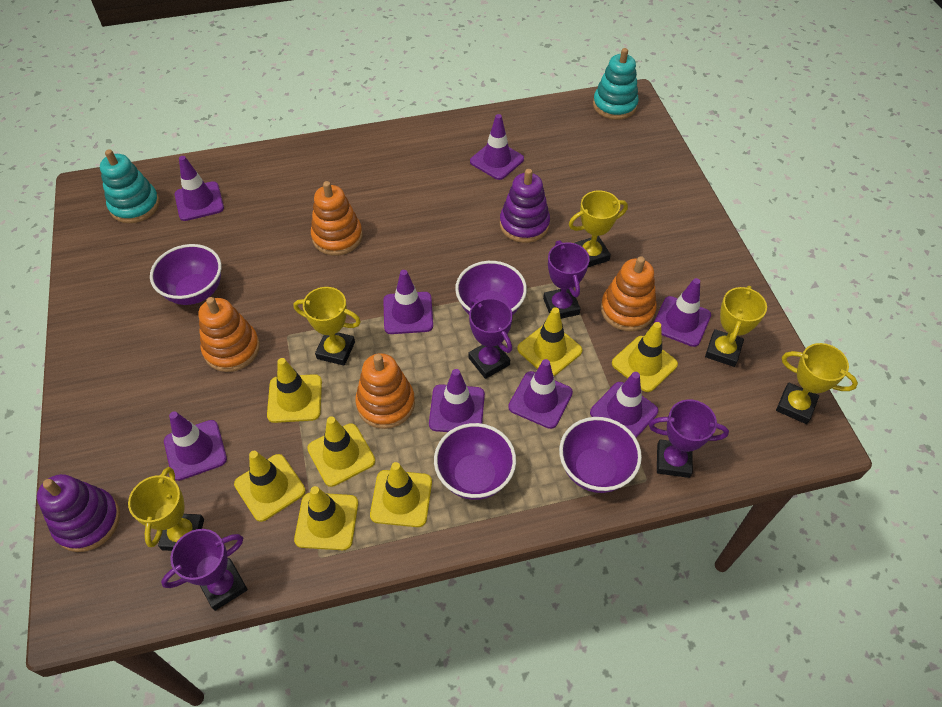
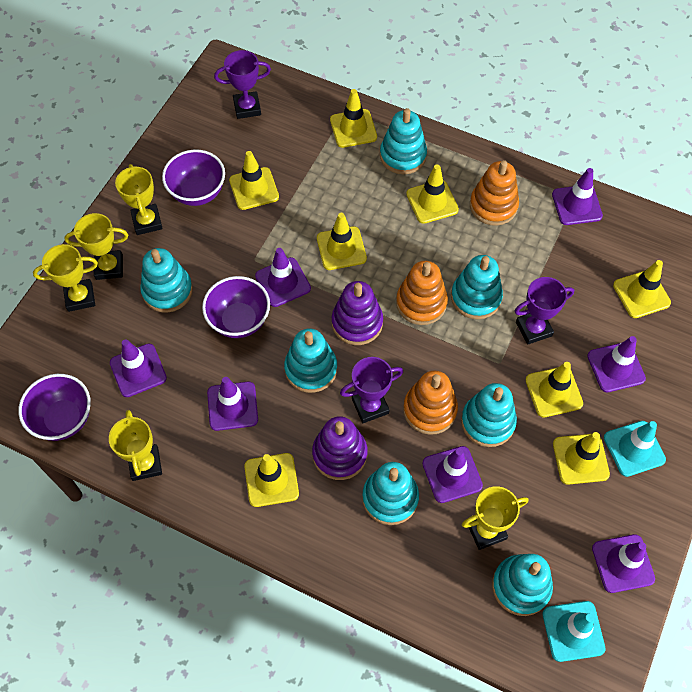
orange stacking toy: [198,297,260,372] [311,181,363,256] [355,353,415,429] [601,256,657,331] = 4 -> [396,261,448,325] [403,370,458,435] [470,160,519,226] = 3
purple bowl: [150,244,221,305] [434,423,516,500] [455,261,527,315] [559,417,642,493] = 4 -> [18,374,91,441] [162,149,225,206] [202,276,270,338] = 3
purple traffic cone: [164,411,227,481] [175,156,224,221] [383,270,433,334] [429,369,485,432] [470,114,524,180] [508,359,573,429] [590,372,658,438] [653,278,711,347] = 8 -> [110,339,167,397] [207,377,258,431] [255,248,311,307] [422,446,483,503] [552,168,603,225] [587,336,646,392] [592,534,655,593] = 7
purple trophy: [161,529,248,611] [468,298,513,379] [543,240,589,319] [649,399,729,478] = 4 -> [214,50,271,119] [340,357,403,423] [514,277,574,345] = 3
turquoise stacking toy: [100,149,160,223] [593,48,639,120] = 2 -> [140,248,193,313] [284,329,337,393] [362,462,419,525] [380,108,427,174] [451,255,503,319] [461,383,517,447] [492,554,553,616] = 7
turquoise traffic cone: none = 0 -> [543,601,606,662] [604,421,666,477] = 2
yellow traffic cone: [234,451,306,522] [267,358,322,423] [294,486,358,550] [307,416,375,487] [370,462,432,527] [517,307,582,376] [612,322,678,392] = 7 -> [229,151,279,210] [244,453,299,507] [317,213,367,270] [330,89,377,148] [406,165,459,224] [526,362,583,417] [553,432,610,485] [613,260,671,318] = 8

